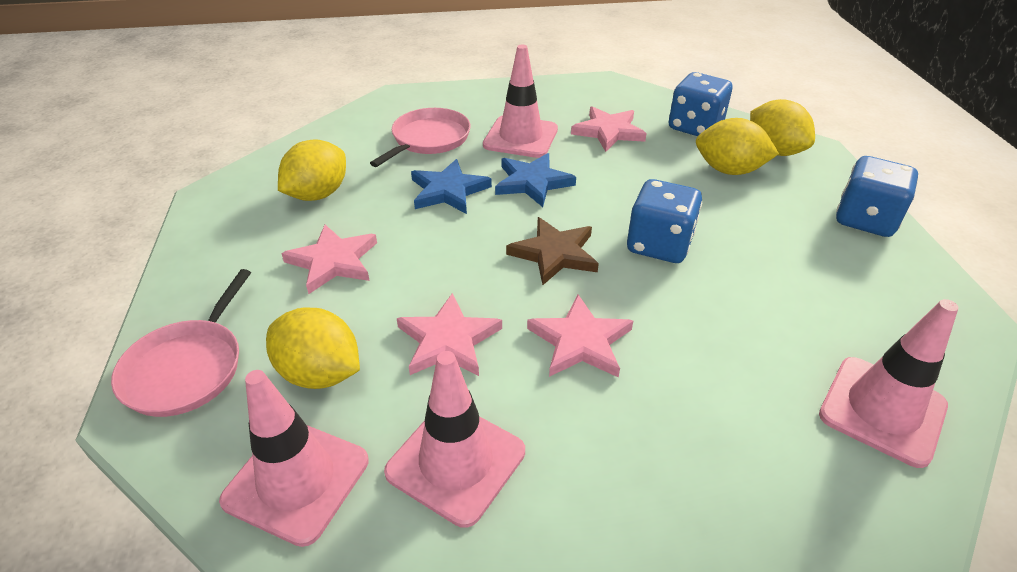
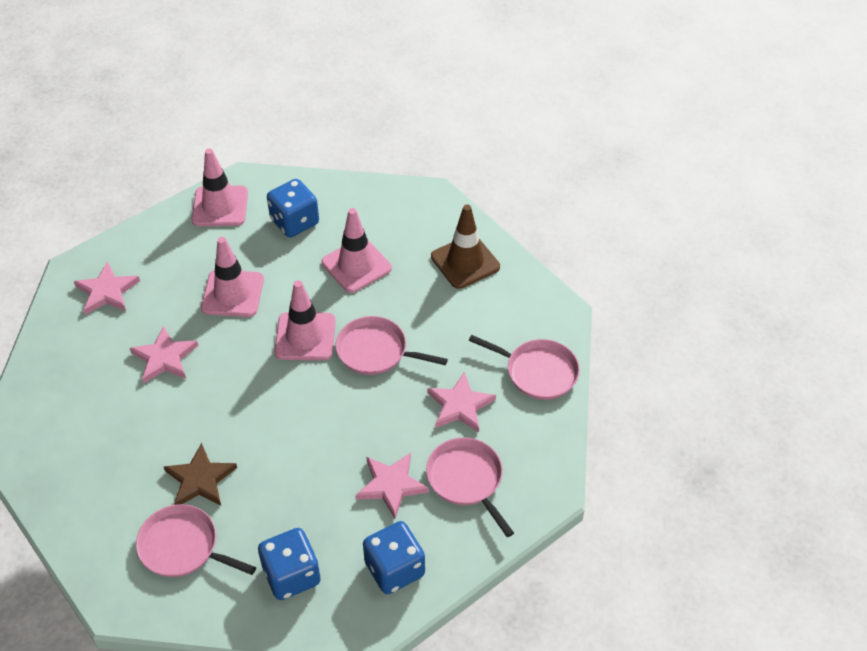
blue star: [411,159,492,214] [495,153,576,207] = 2 -> none = 0
brown traffic cone: none = 0 -> [431,205,500,289] = 1
pink pan: [111,269,251,417] [370,108,471,167] = 2 -> [136,504,256,577] [336,316,448,375] [426,437,514,537] [469,335,580,400] = 4
yellow lemon: [266,308,360,389] [278,139,346,201] [696,118,779,175] [750,99,815,156] = 4 -> none = 0

